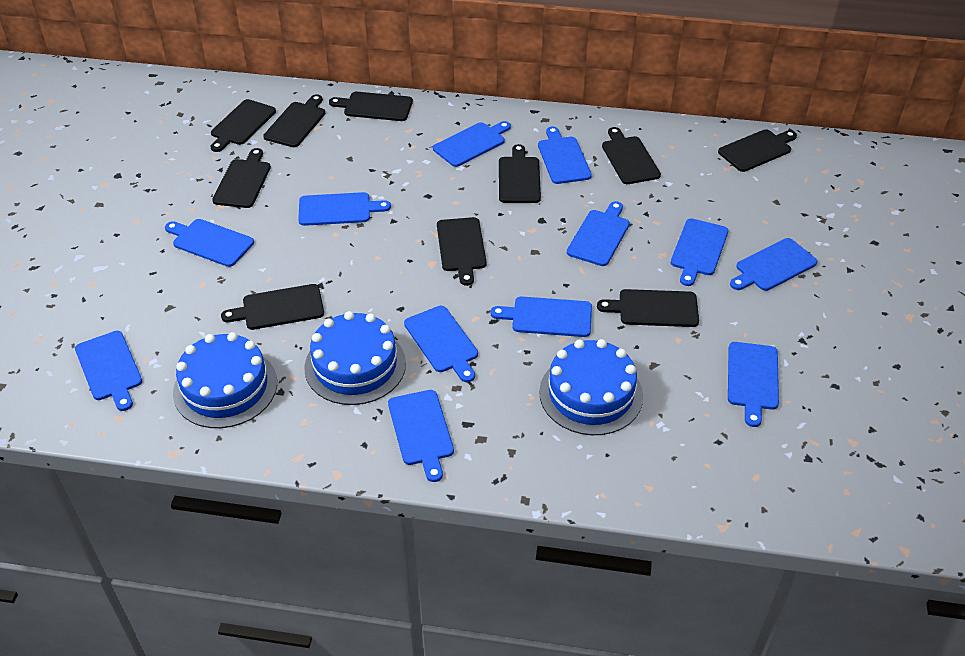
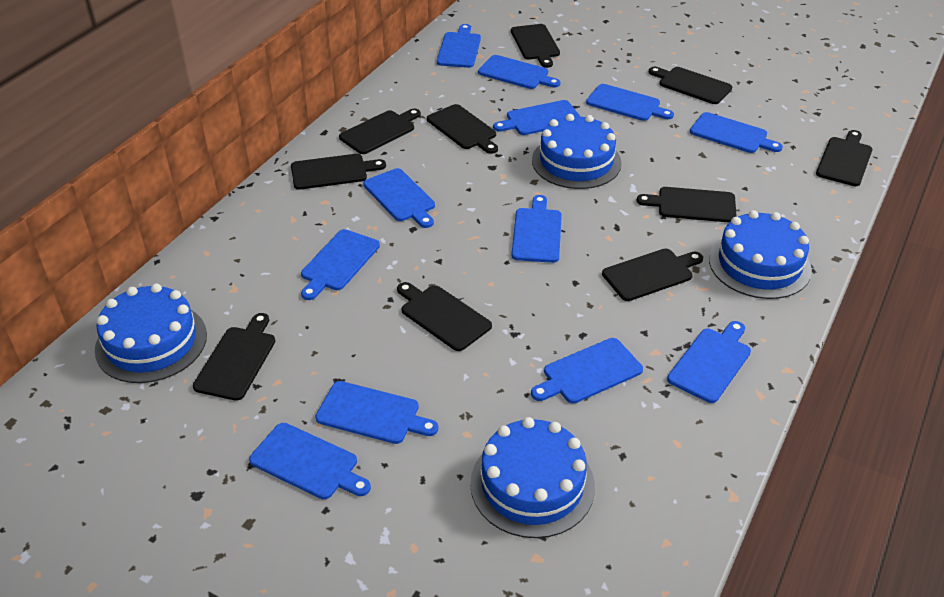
blue cake: [173,332,277,428] [304,311,406,405] [539,339,643,435] = 3 -> [95,283,207,383] [470,417,595,538] [532,114,622,189] [709,210,812,299] = 4

